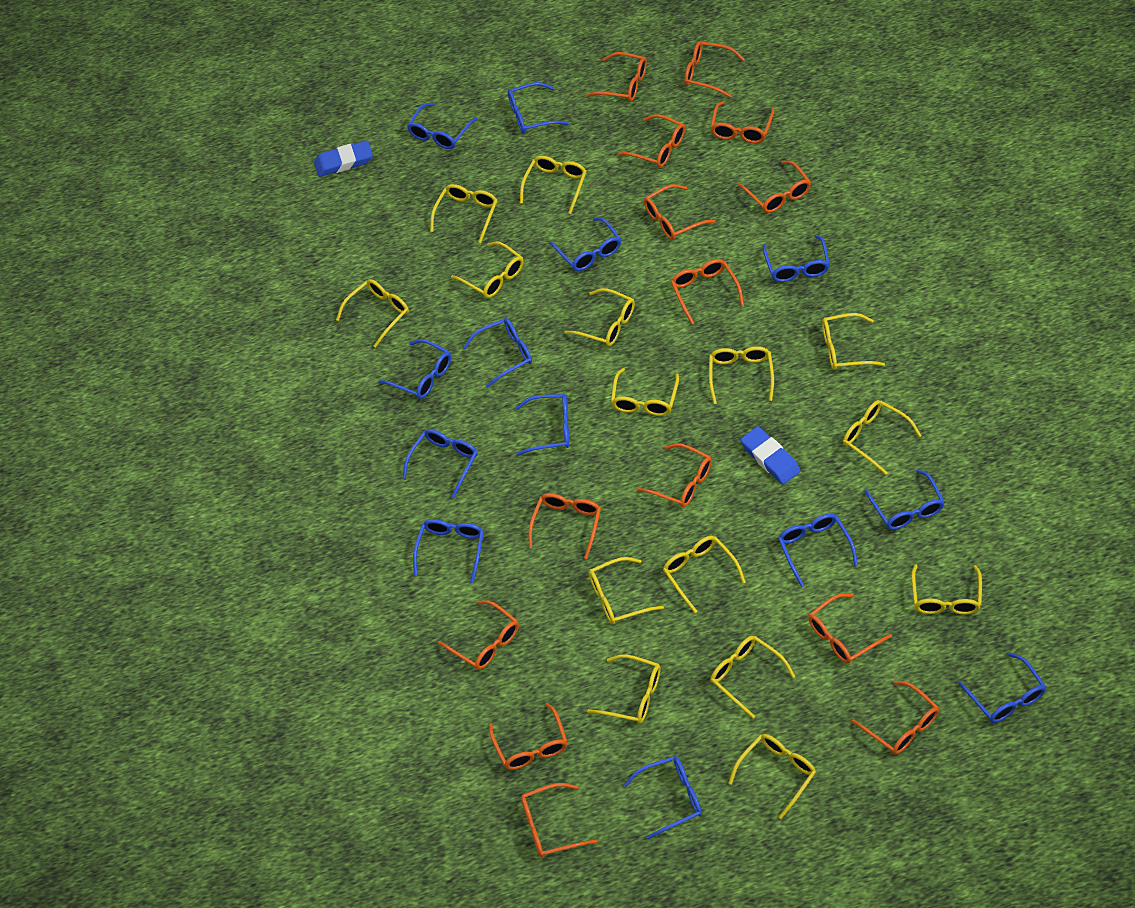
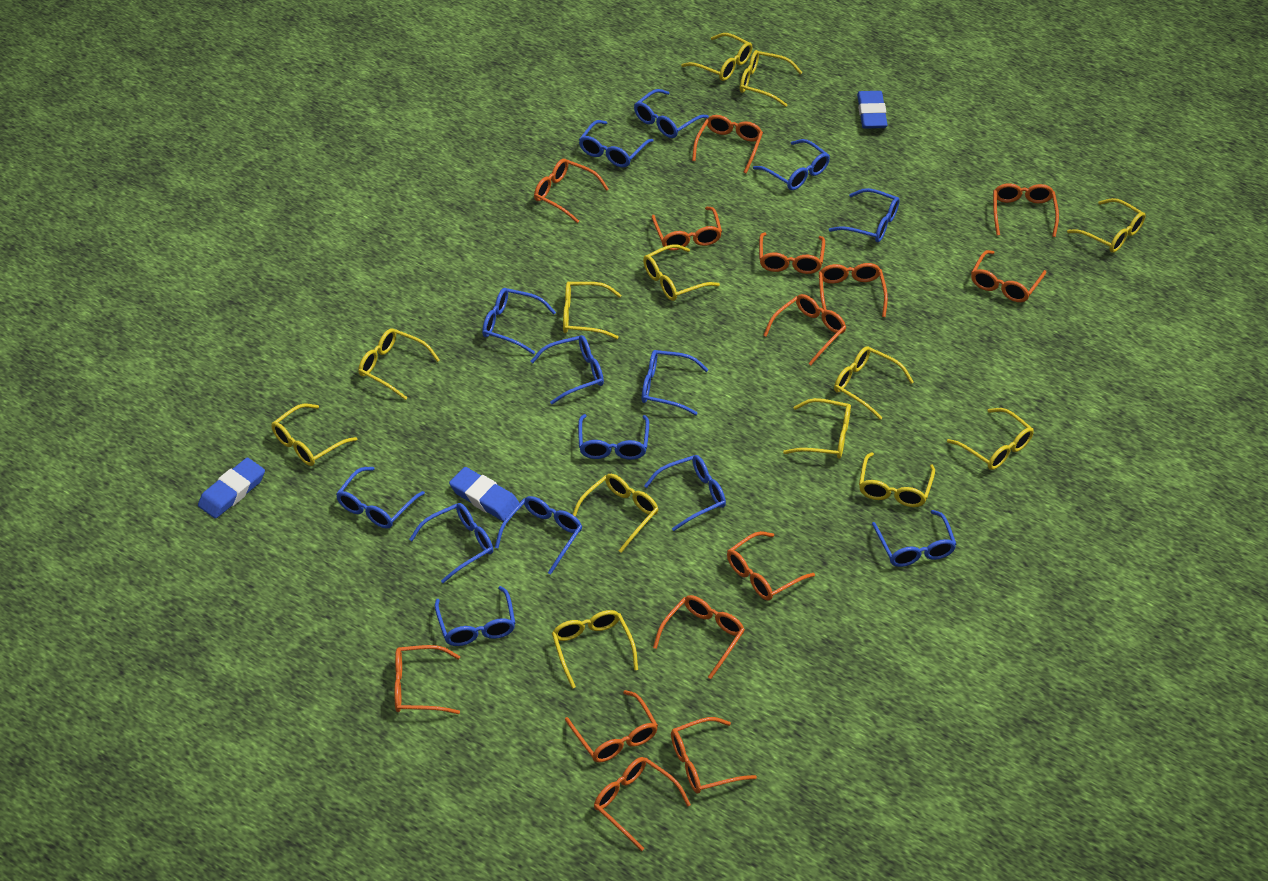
blue eraser: [314,141,373,177] [740,426,801,485] = 2 -> [198,458,265,519] [449,467,519,521] [857,91,887,129] = 3
blue glasses: [379,339,451,399] [402,429,478,498] [407,103,478,149] [413,519,484,583] [463,318,532,388] [508,82,569,133] [515,394,570,456] [549,217,621,271] [624,756,702,840] [763,235,830,282] [778,514,858,587] [864,469,945,530] [958,652,1046,723] = 13 -> [336,467,425,529] [409,503,493,583] [435,586,515,646] [482,288,556,354] [495,496,582,575] [530,335,604,404] [578,414,649,460] [579,120,653,167] [634,89,709,138] [642,350,708,415] [644,455,726,531] [753,139,830,190] [829,188,900,242] [872,510,956,567] = 14
yellow glasses: [336,279,409,347] [430,184,498,243] [451,241,524,298] [520,156,587,214] [564,288,635,346] [587,654,661,724] [589,557,664,624] [611,368,679,416] [663,536,746,613] [709,346,774,404] [711,636,795,719] [728,734,816,819] [822,313,885,370] [843,400,921,475] [911,565,982,615] = 15 -> [272,403,357,466] [358,329,440,400] [552,610,638,689] [563,282,621,339] [573,474,659,553] [643,244,720,301] [681,33,752,81] [740,50,803,107] [783,398,851,459] [834,346,914,420] [859,452,935,507] [947,408,1034,470] [1067,198,1146,253] = 13

